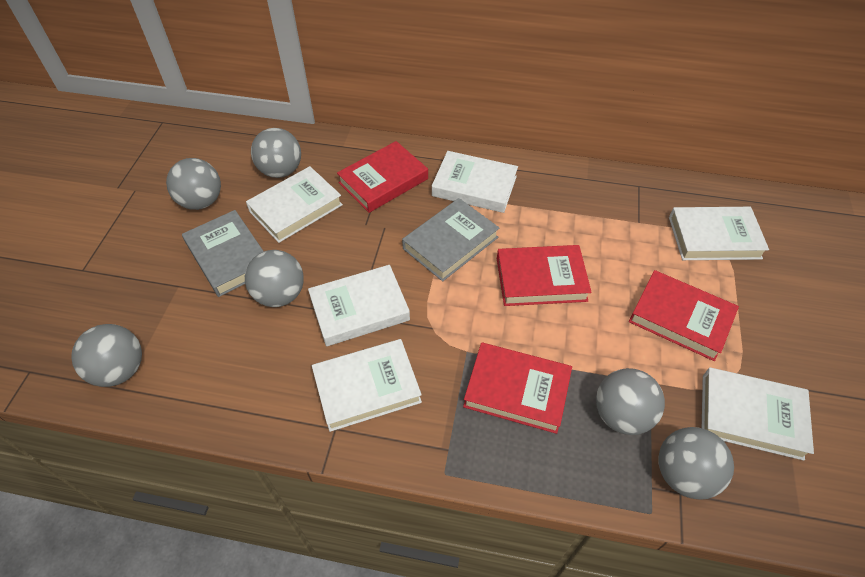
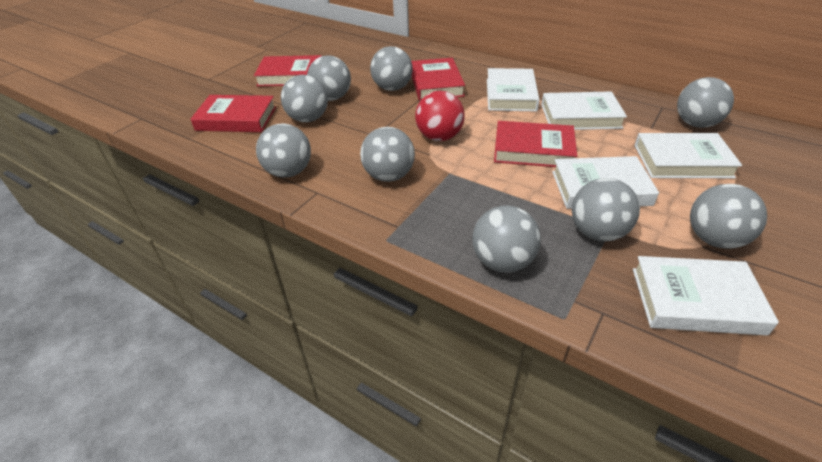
grey ball: [71,324,142,387] [166,158,221,210] [245,250,304,307] [251,128,301,178] [596,368,665,435] [658,427,734,500] = 6 -> [256,123,311,178] [281,75,328,122] [307,55,351,101] [360,127,415,182] [370,46,413,91] [472,205,541,273] [572,178,640,242] [677,77,734,128] [690,184,767,249] = 9
grey book: [182,210,264,297] [402,198,499,281] = 2 -> none = 0
red ball: none = 0 -> [415,91,465,141] = 1
white book: [246,166,343,243] [308,265,410,346] [312,339,422,432] [432,151,518,213] [669,207,769,260] [702,367,814,461] = 6 -> [487,68,539,111] [541,91,627,130] [552,156,659,209] [633,256,779,336] [635,133,742,178] = 5

